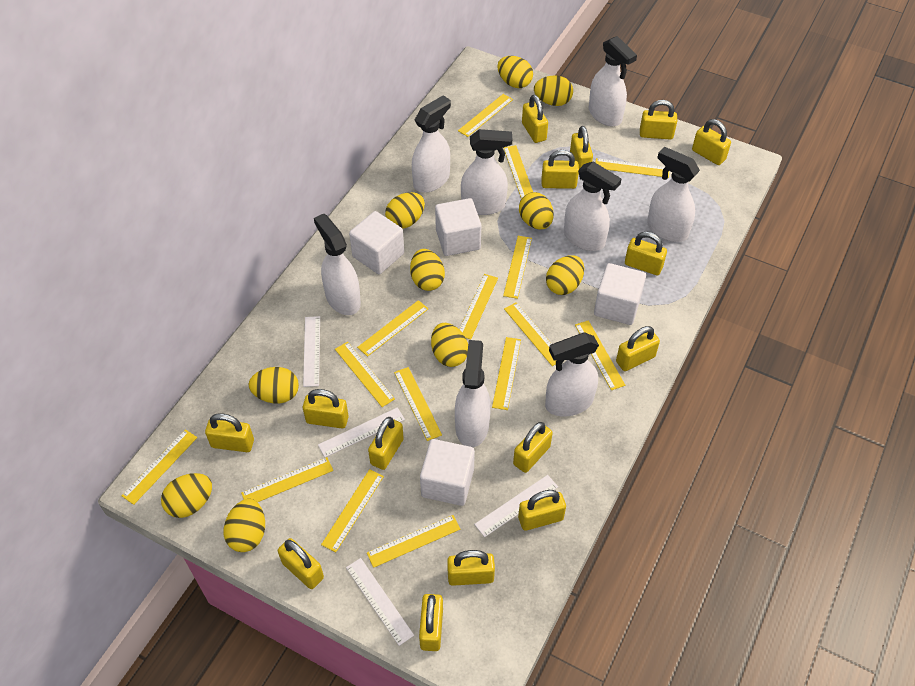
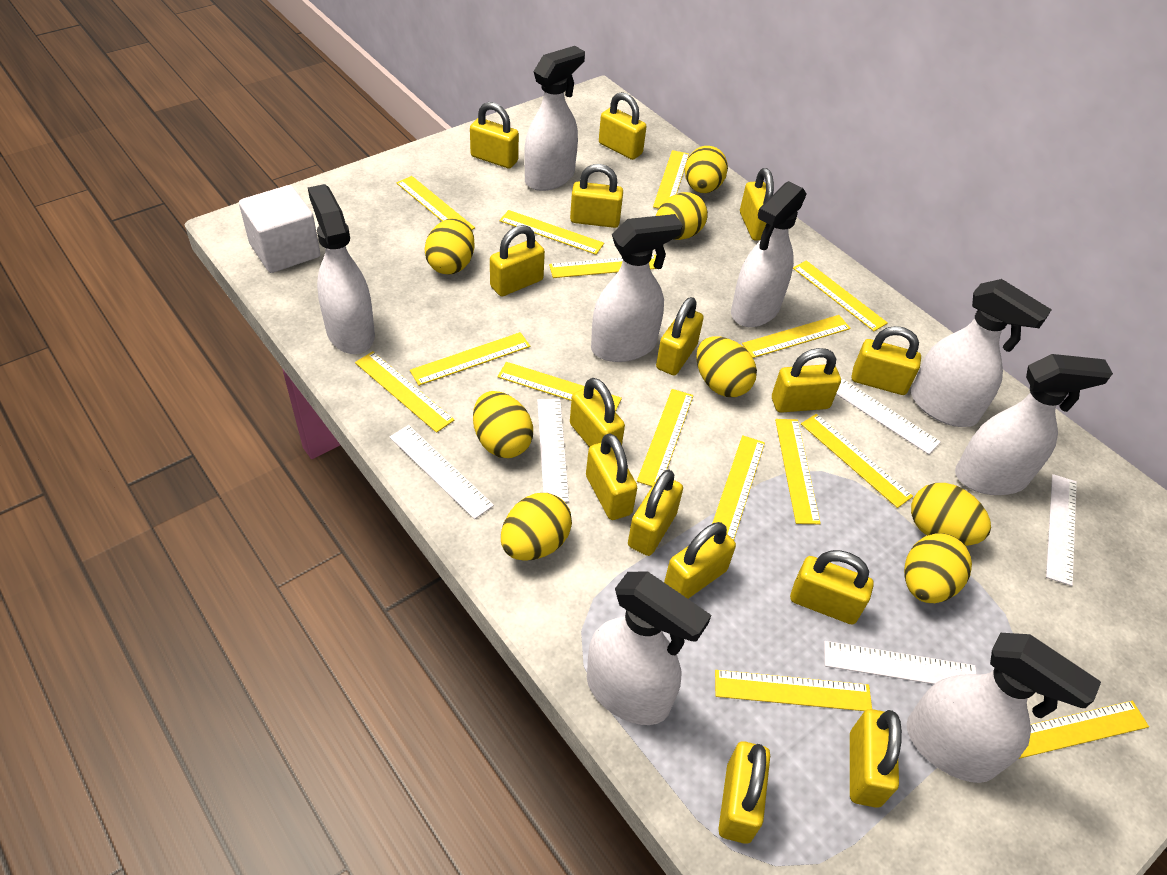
white cube: [349,211,404,274] [420,439,475,506] [435,198,481,256] [594,263,646,325] = 4 -> [239,185,321,273] = 1
white ruler: [303,316,320,387] [318,407,405,457] [346,558,414,646] [474,475,558,537] = 4 -> [389,425,494,519] [537,399,569,502] [824,641,976,684] [836,378,941,455] [1046,474,1077,586] = 5
yellow egg: [161,473,212,518] [224,499,265,552] [249,367,299,404] [385,192,425,229] [410,249,445,291] [431,323,468,367] [497,56,533,88] [519,192,554,230] [534,75,573,106] [546,255,584,295] = 10 -> [424,218,475,274] [473,391,533,458] [501,493,572,561] [656,192,708,240] [685,146,728,193] [696,336,757,397] [904,533,972,603] [911,483,991,546] = 8

